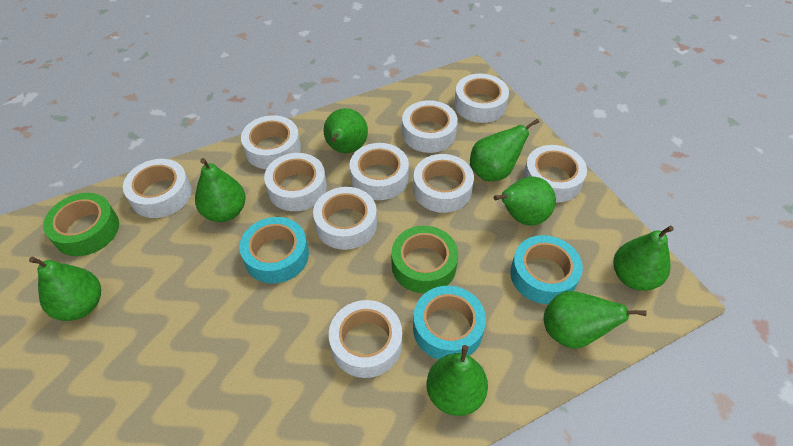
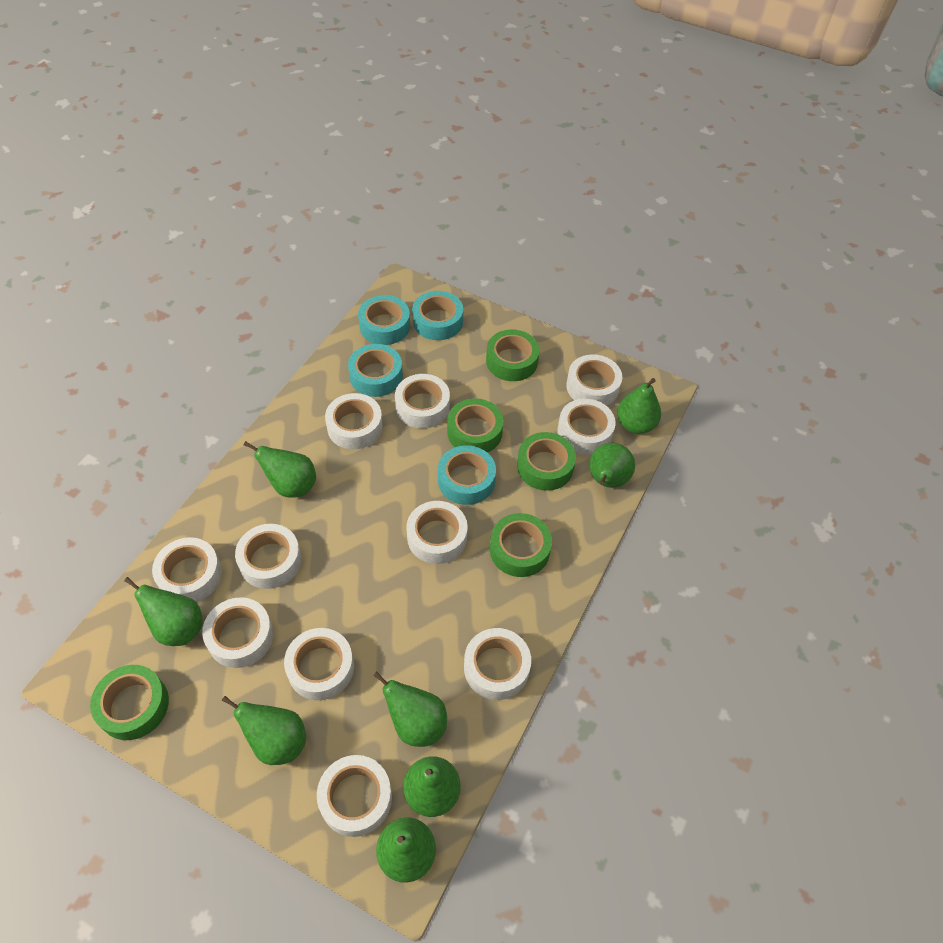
green tape: [43,193,119,256] [391,226,458,293] = 2 -> [90,665,169,740] [447,398,503,452] [486,330,540,381] [490,513,552,577] [517,432,576,491] = 5
turquoise tape: [239,217,309,283] [413,286,486,360] [510,235,583,304] = 3 -> [348,344,403,397] [358,295,410,345] [412,291,463,340] [438,445,496,505] = 4
white tape: [123,159,192,218] [241,115,301,169] [264,153,327,211] [313,187,377,250] [329,300,402,378] [349,143,409,200] [402,100,458,153] [413,154,474,213] [454,74,509,123] [523,145,587,203] = 10 -> [152,537,222,602] [202,597,274,668] [235,524,302,589] [284,628,354,700] [317,755,392,837] [325,393,383,450] [395,374,450,429] [406,501,468,564] [464,628,531,700] [558,399,616,455] [566,354,622,406] = 11

